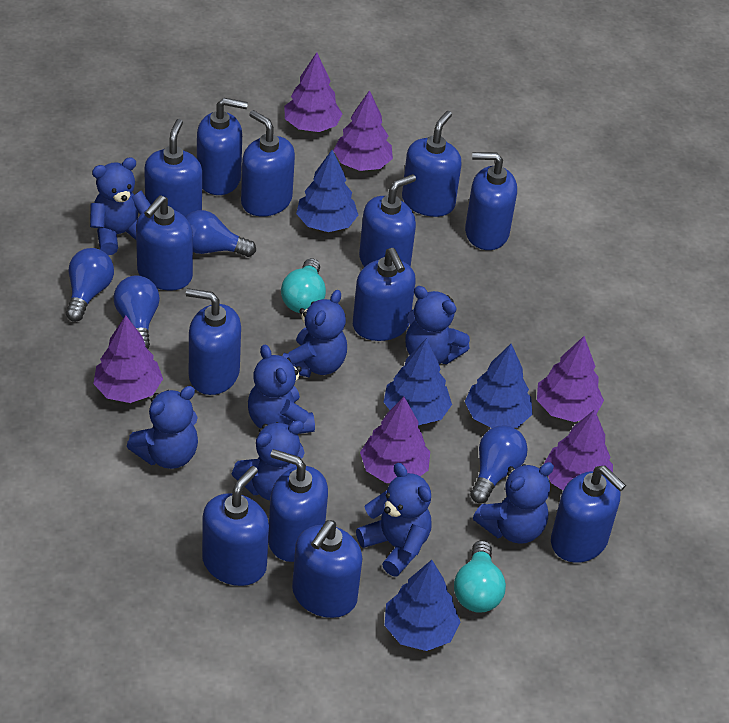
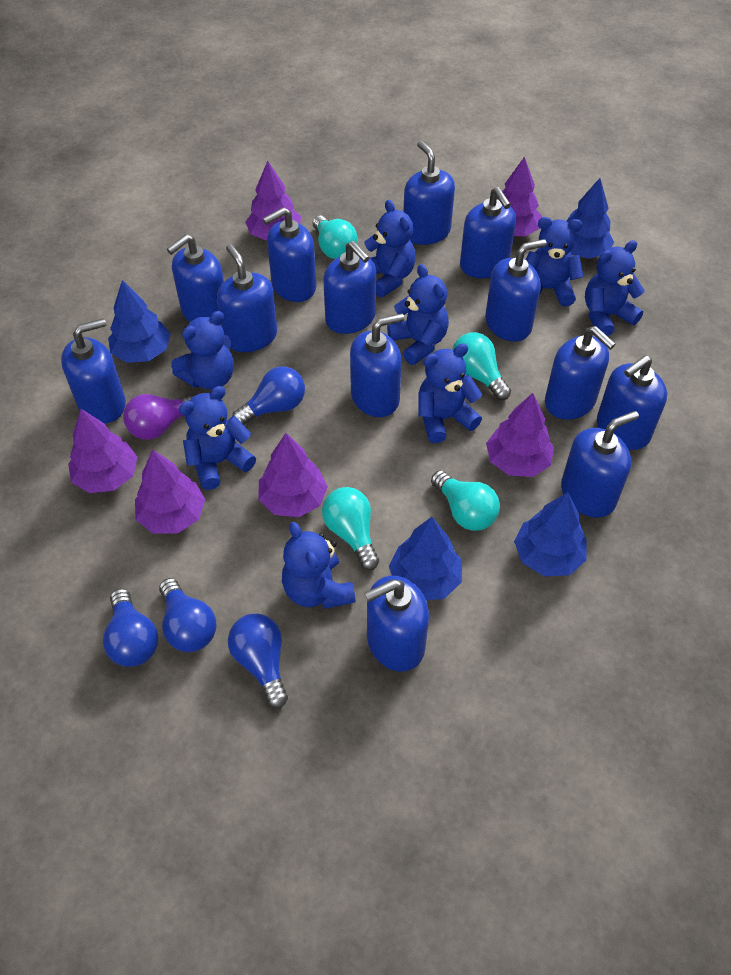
purple light bulb: none = 0 -> [123,394,195,440] = 1
turquoise light bulb: [281,258,326,313] [454,540,506,613] = 2 -> [313,215,358,259] [322,487,379,570] [431,470,500,531] [452,332,511,400] = 4

